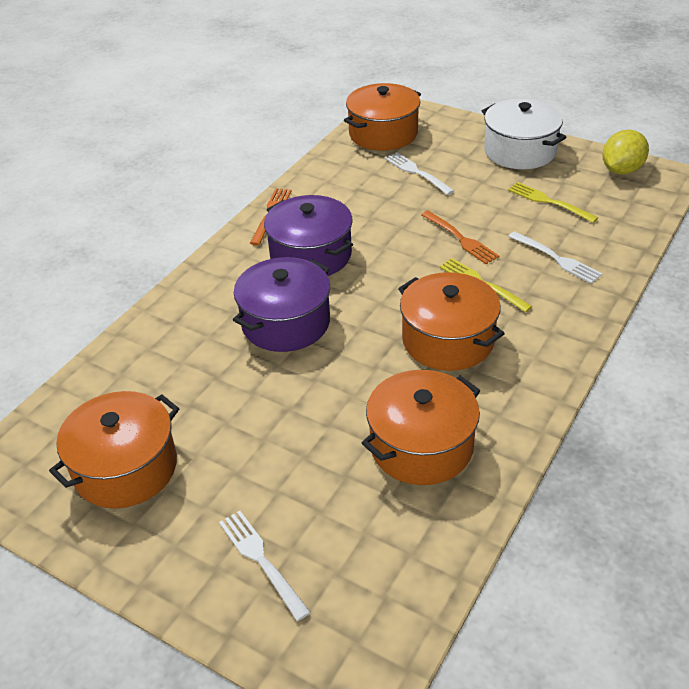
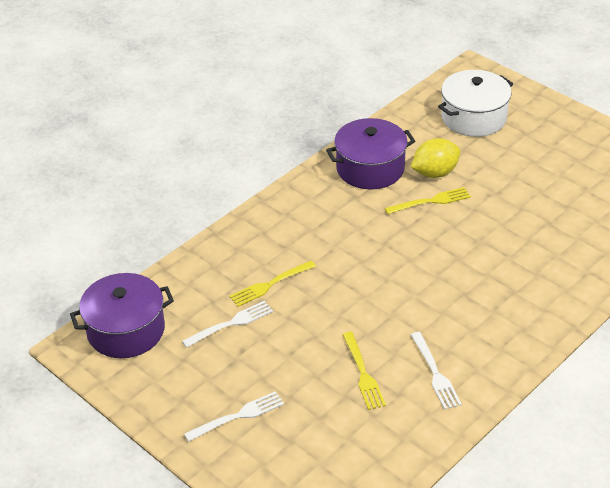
orange fork: [250,188,292,245] [421,211,499,264] = 2 -> none = 0
orange pot: [49,391,179,508] [344,83,421,151] [362,370,480,485] [398,272,505,371] = 4 -> none = 0
yellow fork: [439,258,533,313] [508,182,598,223] = 2 -> [229,261,316,307] [342,332,386,410] [385,187,471,214] = 3

